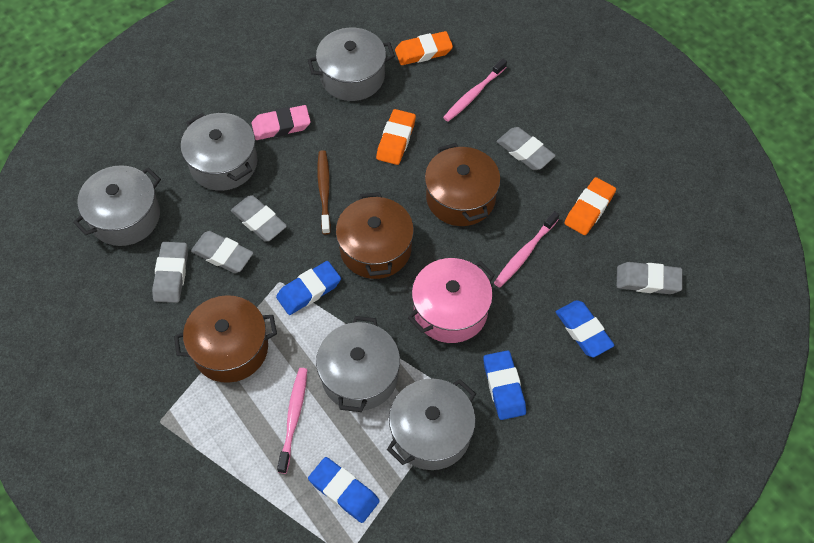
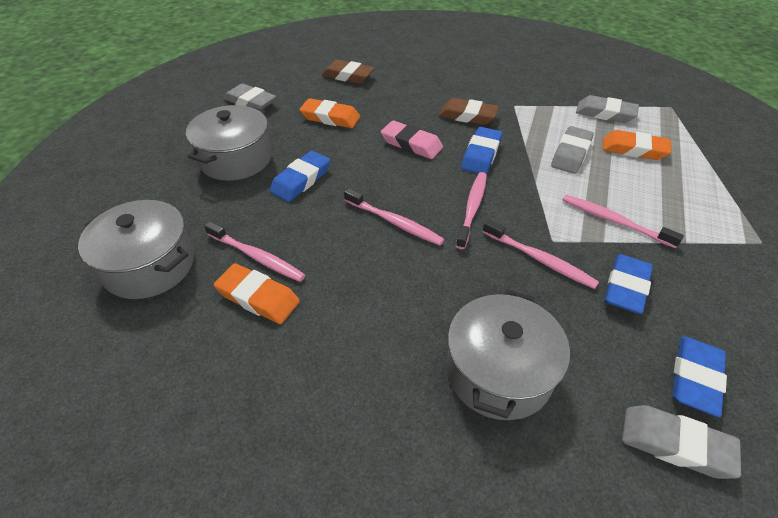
brown eraser: none = 0 -> [322,60,375,84] [438,98,499,125] = 2
brown pot: [174,295,277,383] [336,192,414,279] [425,143,501,226] = 3 -> none = 0
brown toothbrush: [317,150,331,235] = 1 -> none = 0
grey eraser: [152,242,188,303] [191,231,253,273] [231,195,287,242] [497,127,556,170] [617,262,682,294] = 5 -> [224,83,277,110] [551,126,594,174] [576,95,639,123] [622,405,741,479] = 4
grey pot: [73,165,161,246] [181,113,257,191] [308,27,395,101] [316,316,400,412] [387,379,476,470] = 5 -> [78,200,194,299] [186,105,272,181] [446,289,570,420] = 3
pink pot: [408,258,495,343] = 1 -> none = 0
pink toothbrush: [277,368,307,474] [443,58,507,122] [494,211,559,288] = 3 -> [204,221,305,282] [344,188,444,246] [456,172,487,249] [483,219,599,289] [562,195,684,248] = 5

